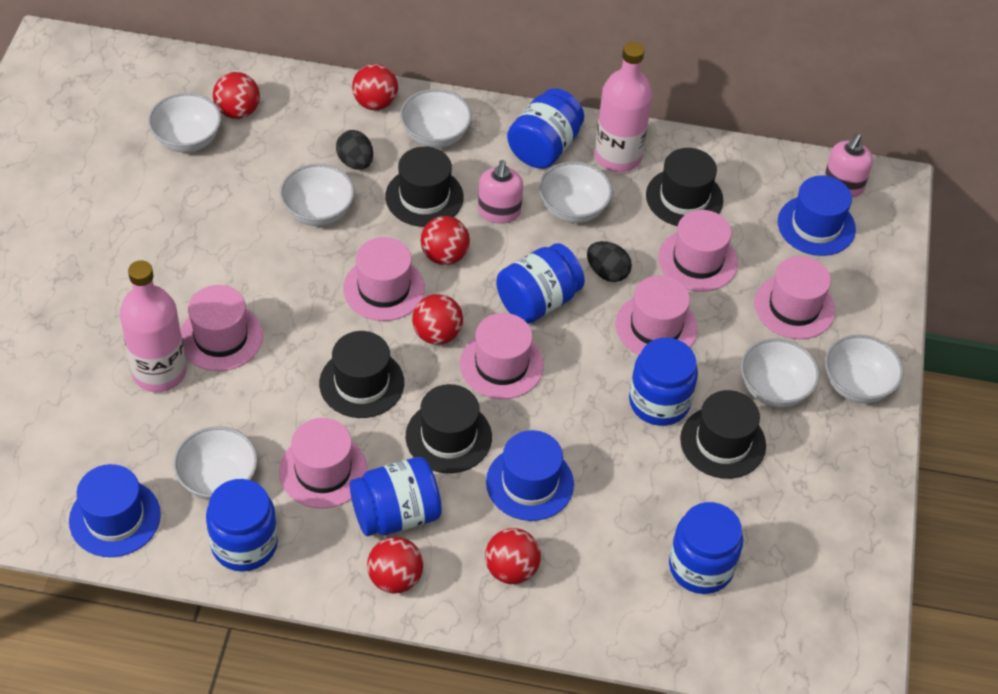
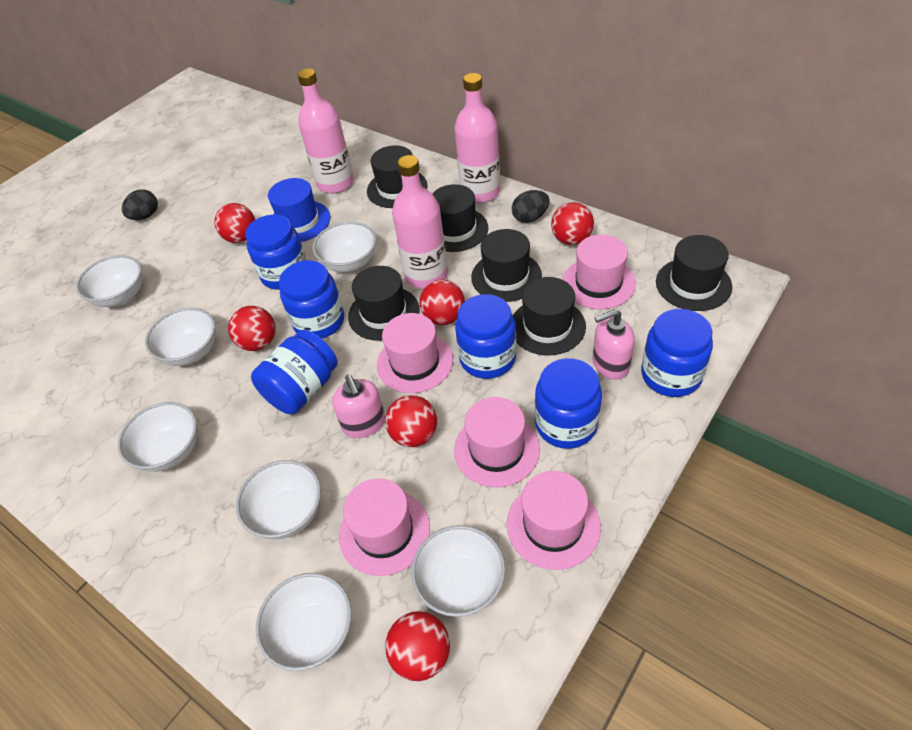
black hat: [319,331,404,418] [385,146,464,227] [406,384,492,473] [646,148,723,226] [680,390,766,479] = 5 -> [348,266,420,341] [367,145,428,208] [432,184,488,252] [471,229,542,302] [513,277,586,355] [656,235,732,311] = 6
blue hat: [69,464,161,557] [486,430,574,521] [778,175,856,256] = 3 -> [268,178,331,242] = 1
pink bottle: [120,260,186,392] [594,42,652,172] = 2 -> [297,68,354,193] [392,155,448,289] [454,73,500,203] = 3
pink hat: [180,285,263,371] [279,418,367,509] [343,237,425,321] [460,313,544,399] [616,275,698,355] [658,210,738,292] [754,256,835,339] = 7 -> [339,479,430,576] [377,313,453,393] [454,397,540,488] [507,471,601,570] [562,235,636,309] = 5

